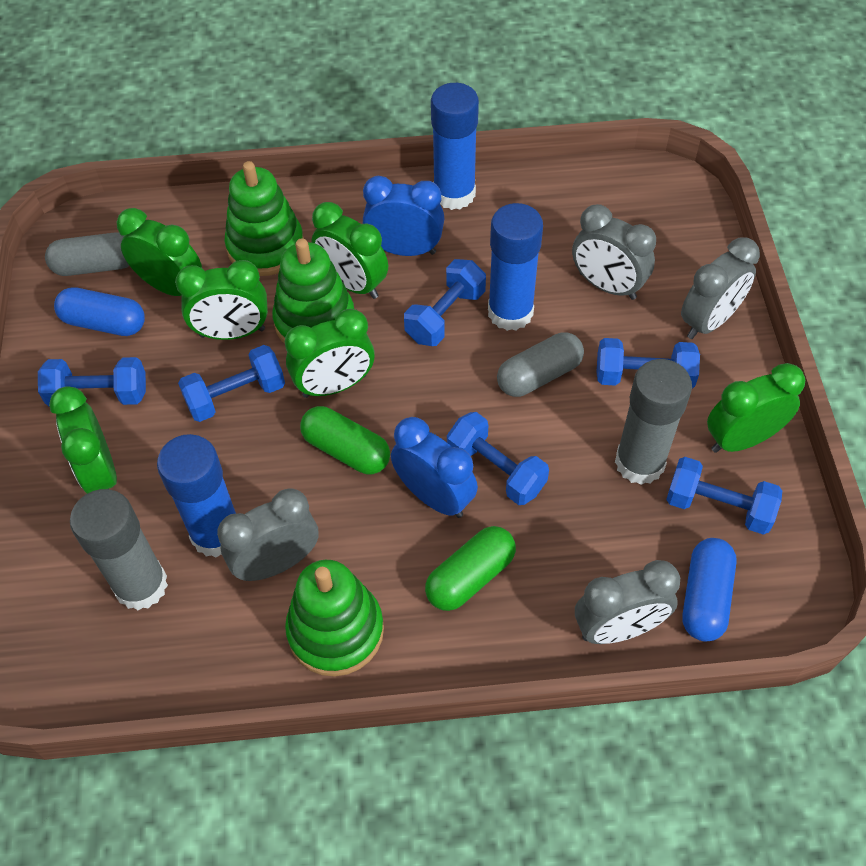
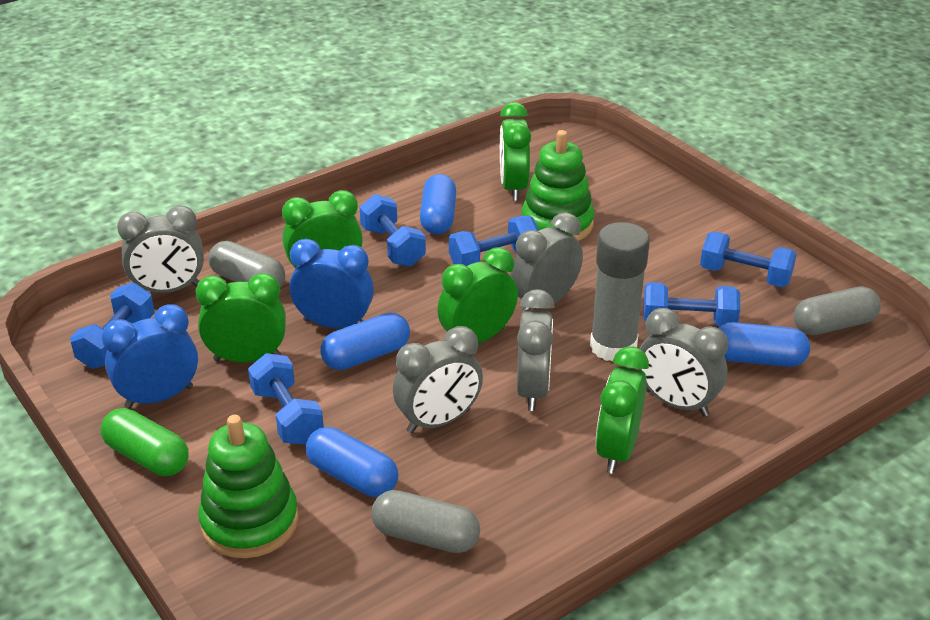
blue capsule: [54,287,145,336] [682,538,737,641] = 2 -> [306,427,398,497] [320,312,410,370] [420,174,456,235] [719,322,810,367] = 4
blue glue stick: [157,434,236,557] [431,83,479,210] [488,203,543,331] = 3 -> none = 0
green capsule: [300,406,390,475] [425,526,516,611] = 2 -> [101,408,189,476] = 1
green clock: [49,386,117,494] [117,208,202,296] [175,260,268,340] [285,309,375,398] [311,202,388,299] [707,363,805,453] = 6 -> [196,273,286,362] [282,190,363,268] [437,247,518,343] [500,102,531,201] [596,346,649,474] = 5
green stacking toy: [224,161,304,276] [272,239,354,344] [285,560,384,676] = 3 -> [198,415,299,558] [521,130,594,241] = 2
grey capsule: [45,232,129,276] [497,332,584,397] = 2 -> [208,241,285,288] [371,490,480,553] [794,286,881,335] = 3
grey clock: [217,488,319,581] [572,204,656,300] [575,560,680,644] [681,237,760,339] = 4 -> [117,206,204,293] [393,326,483,433] [510,212,583,313] [517,289,555,411] [638,308,728,416] = 5
grey glue stick: [70,489,168,610] [615,359,692,485] = 2 -> [590,222,650,361] = 1

